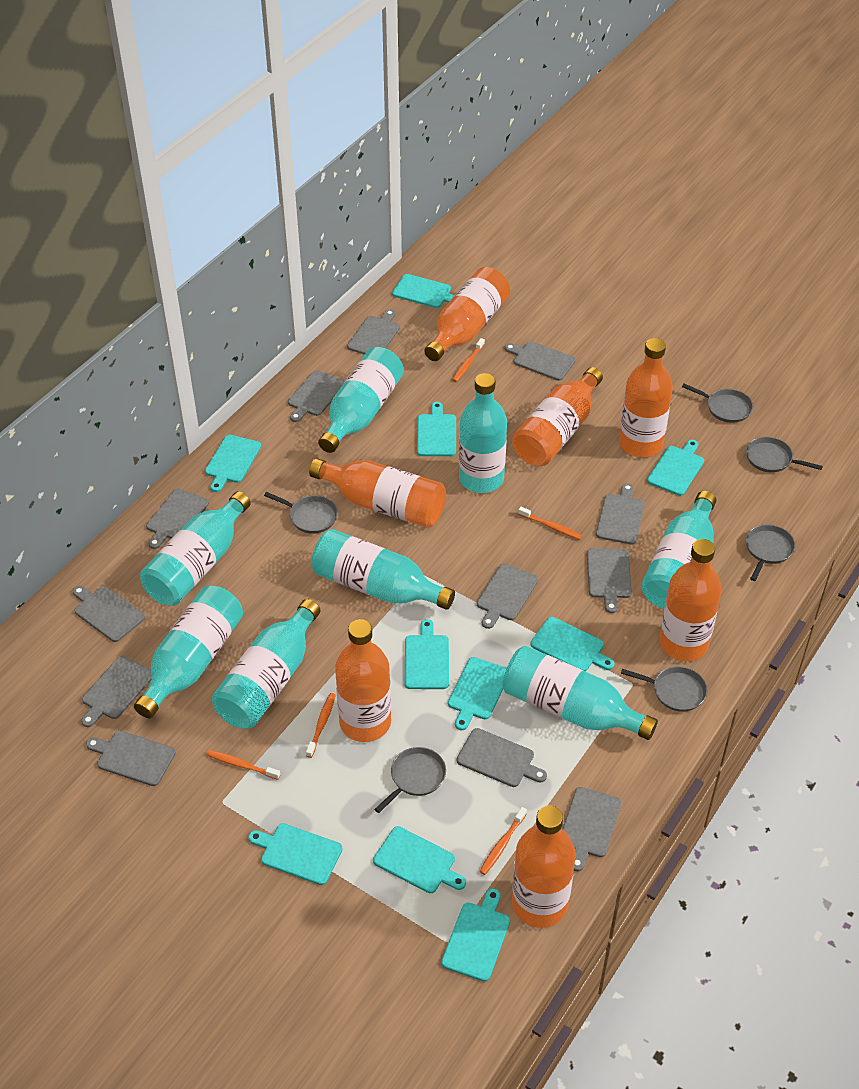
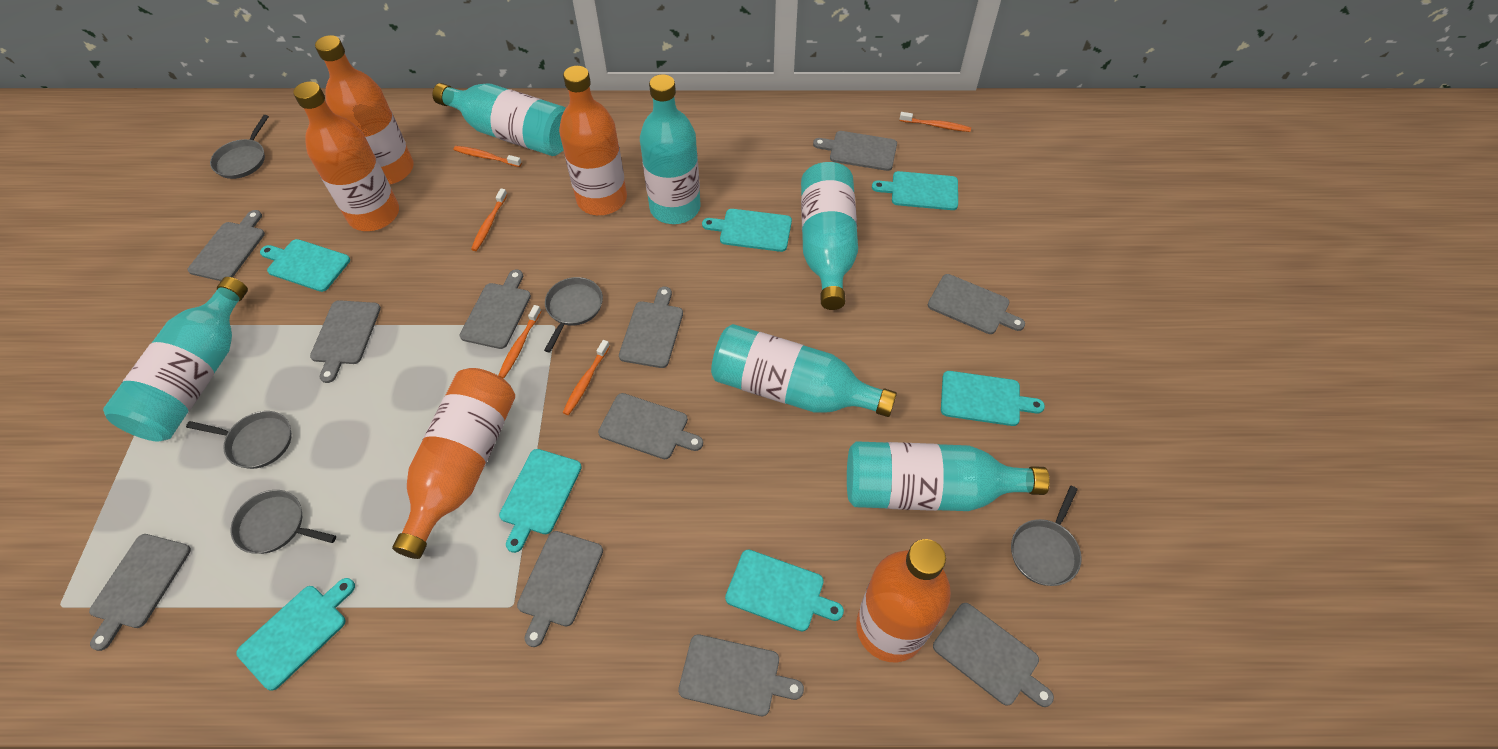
grey cutting board: [73,586,145,642] [81,656,151,727] [86,731,176,786] [146,489,209,549] [288,370,345,422] [347,309,400,355] [457,728,547,787] [477,563,538,629] [505,341,576,381] [563,787,621,871] [587,548,632,613] [596,483,645,544] = 12 -> [89,534,191,651] [188,210,265,281] [310,300,381,383] [460,270,531,349] [517,531,603,647] [598,393,703,459] [619,287,683,368] [678,634,804,716] [813,131,897,171] [928,274,1025,334] [933,603,1054,707] = 11
grey pan: [264,492,338,534] [374,747,446,813] [621,666,707,712] [682,384,753,423] [746,437,823,472] [746,524,795,581] = 6 -> [186,411,292,469] [210,115,269,179] [231,490,336,554] [544,277,603,352] [1011,486,1082,586] = 5
orange bottle: [309,458,446,528] [335,619,391,742] [424,267,510,361] [512,367,603,466] [512,805,576,928] [619,338,673,457] [659,539,722,661] = 7 -> [293,82,399,231] [315,35,414,185] [392,368,515,559] [559,66,627,215] [856,539,951,662] = 5
turquoise bottle: [134,586,243,718] [140,491,251,606] [212,599,320,729] [311,529,455,610] [318,347,404,453] [459,373,507,493] [502,646,658,740] [641,491,716,609] = 8 -> [103,277,248,441] [433,83,566,156] [640,74,701,224] [711,324,897,417] [801,162,858,310] [847,441,1050,511] = 6
turquoise cutting board: [205,435,261,492] [248,823,342,885] [373,826,466,893] [392,274,455,308] [405,619,449,689] [417,402,456,456] [441,888,510,982] [448,657,507,730] [530,617,614,671] [647,440,704,496] = 10 -> [237,578,355,691] [260,239,350,292] [499,449,582,553] [702,209,792,252] [725,549,844,631] [872,171,958,210] [941,371,1045,426] = 7

